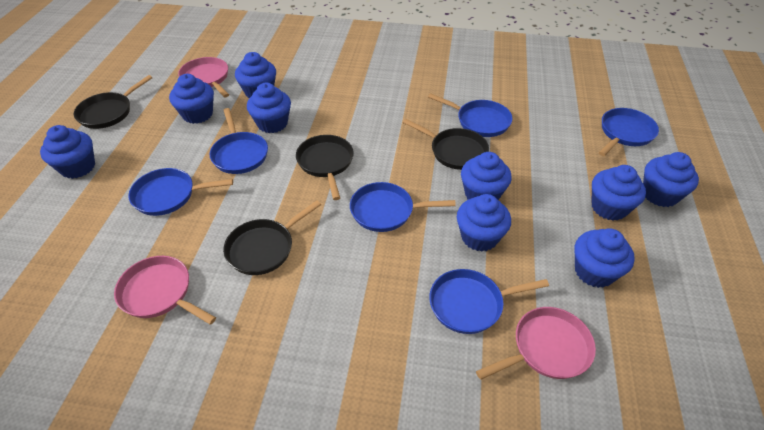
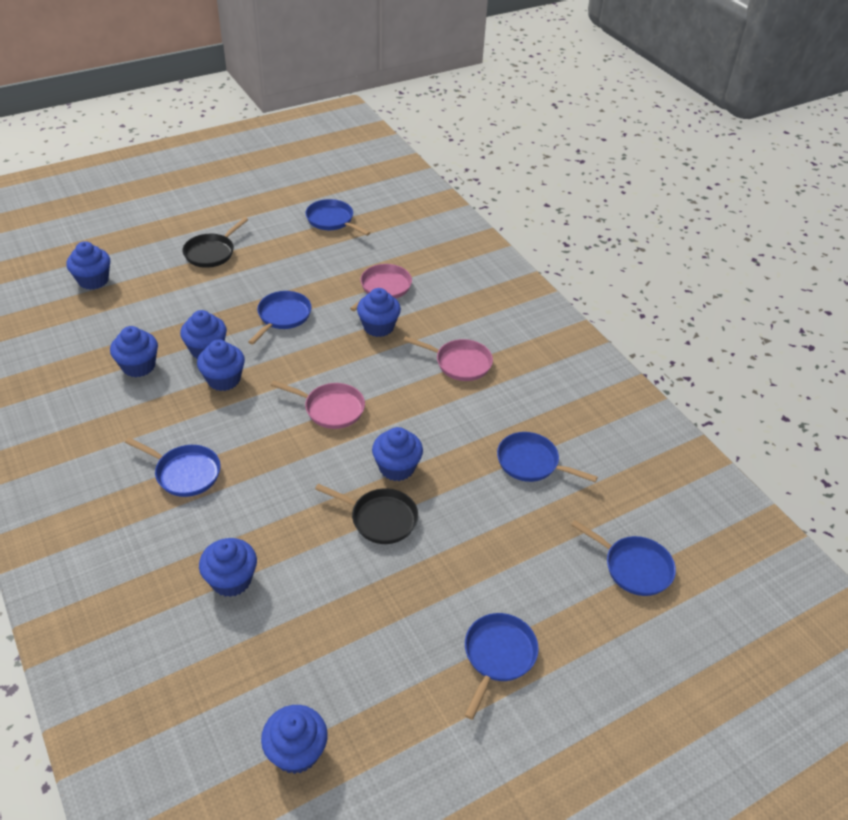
black pan: [74,75,153,129] [223,200,321,275] [296,135,354,200] [403,119,489,170] = 4 -> [182,217,248,268] [315,484,418,544] = 2
blue cupcake: [40,125,95,179] [169,74,214,124] [235,52,276,98] [247,83,291,133] [457,194,511,252] [461,152,512,200] [575,228,635,288] [591,165,646,221] [643,152,699,207] = 9 -> [67,241,110,290] [110,326,158,377] [180,310,227,359] [197,340,245,391] [199,538,257,597] [261,705,328,774] [357,288,401,337] [372,427,423,481] = 8

